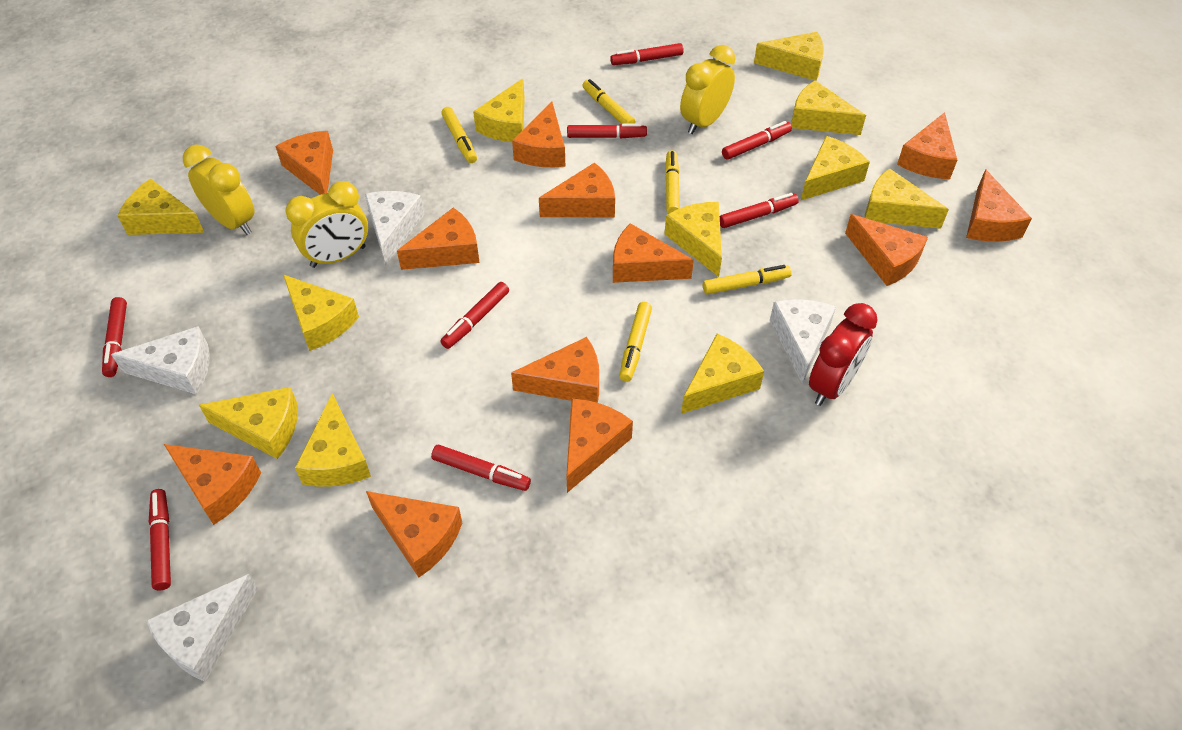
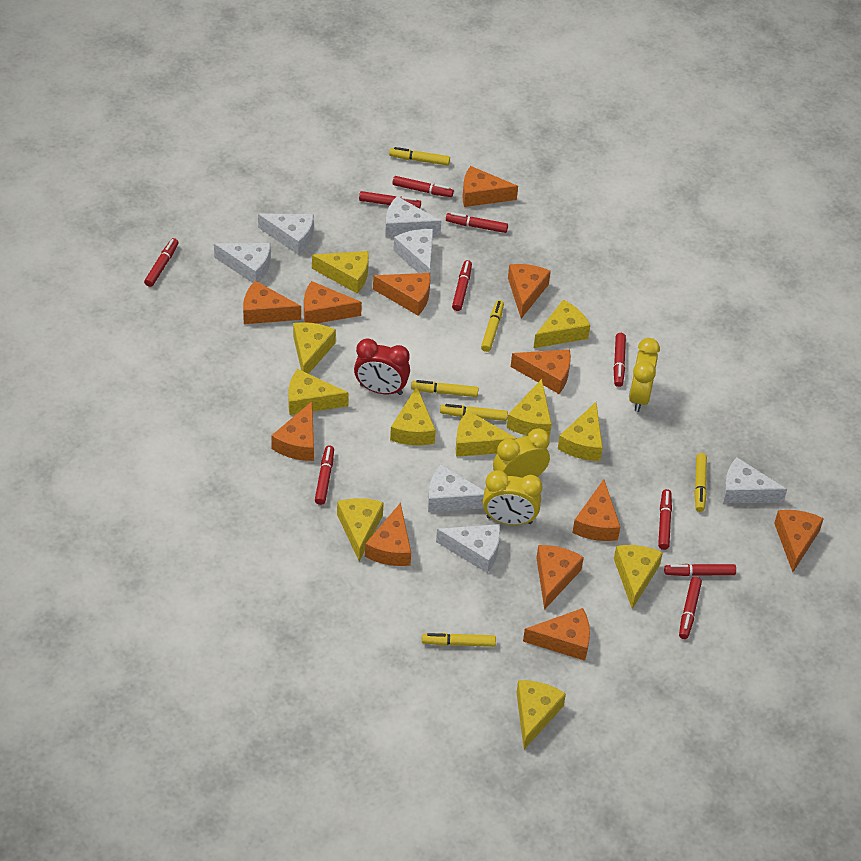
red marker: [102,297,127,377] [149,489,171,590] [431,445,531,491] [440,282,509,349] [567,123,647,138] [610,43,684,65] [720,193,799,228] [722,121,792,160] = 8 -> [144,238,179,287] [315,446,334,505] [359,191,421,209] [393,176,454,197] [446,212,508,233] [452,260,472,311] [614,333,626,387] [658,489,672,550] [664,564,736,576] [679,577,702,639] = 10
white cheese: [111,326,210,395] [146,574,258,682] [365,191,424,265] [770,299,836,384] = 4 -> [214,243,271,283] [258,213,314,255] [385,196,441,237] [393,229,433,273] [428,465,484,512] [436,524,500,573] [722,457,787,503] = 7
yellow marker: [441,107,477,163] [582,79,636,124] [619,302,652,382] [665,151,680,214] [703,265,792,294] = 5 -> [389,147,450,166] [411,380,479,397] [422,633,496,647] [440,404,508,421] [481,300,504,352] [694,453,707,512] = 6

